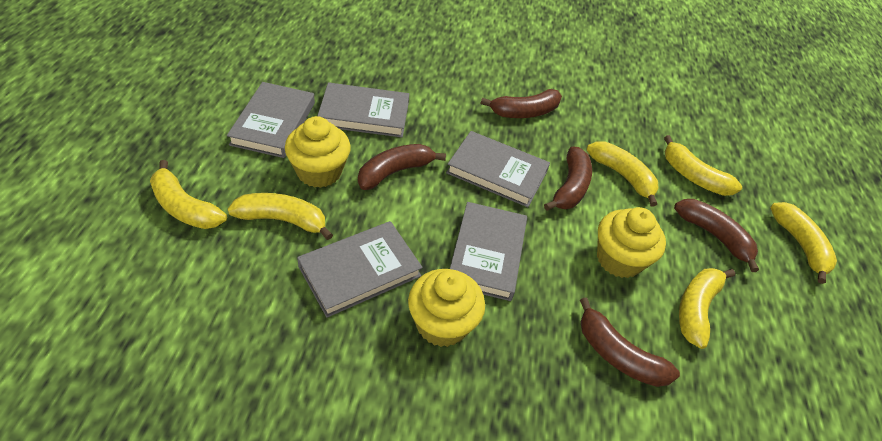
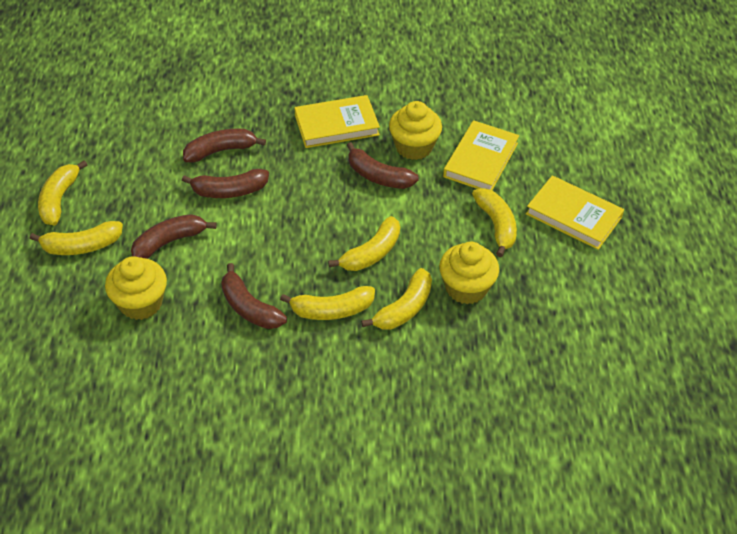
grey book: [227,82,315,158] [297,221,423,318] [317,82,409,137] [446,131,550,207] [450,202,527,301] = 5 -> none = 0
yellow book: none = 0 -> [294,95,380,148] [443,120,519,190] [526,175,624,250] = 3

